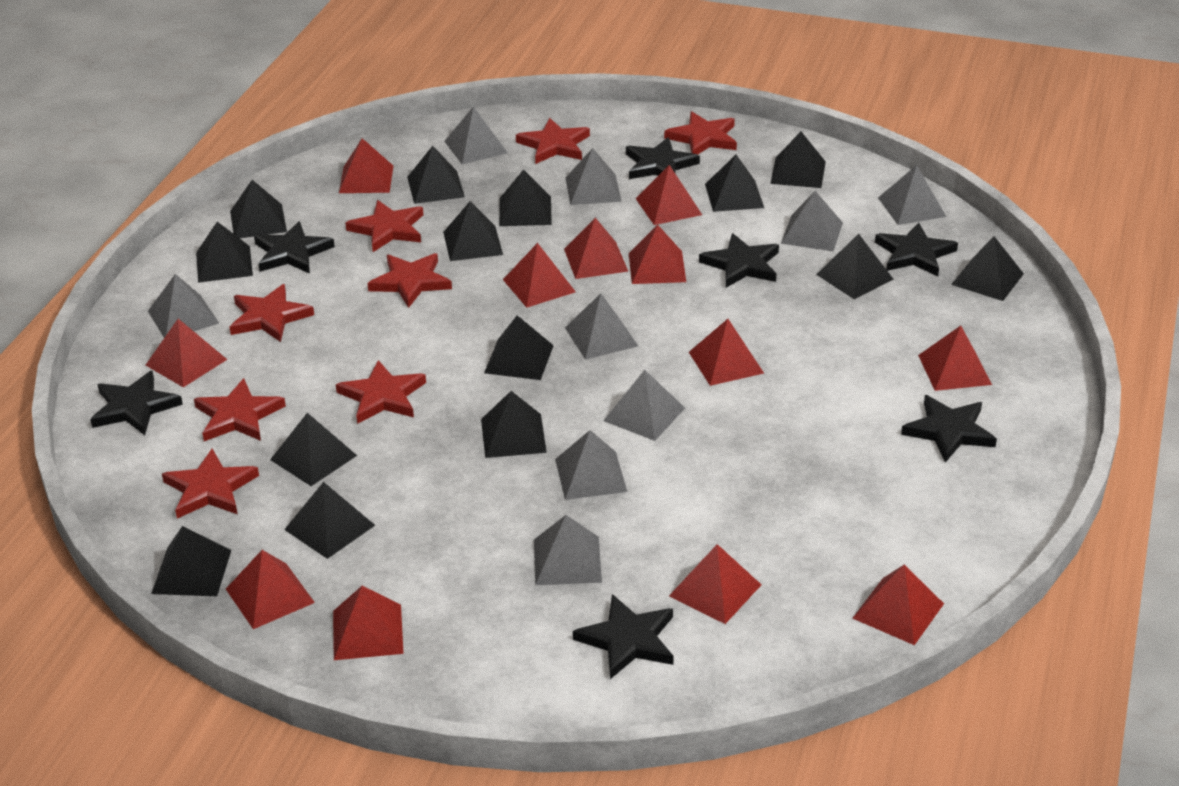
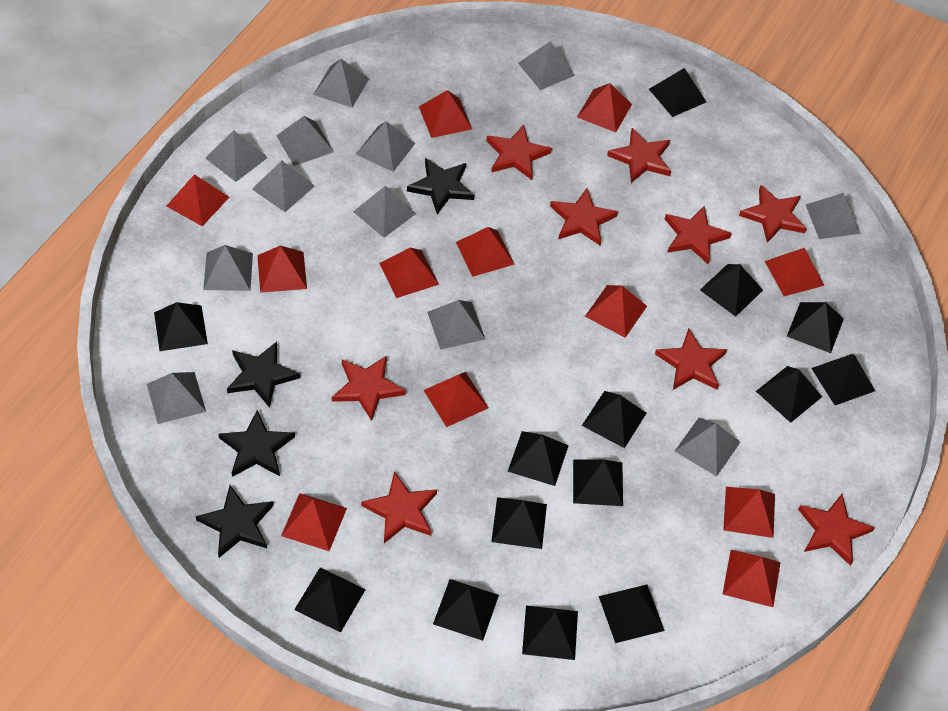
black star: [90,371,183,435] [254,221,335,274] [573,594,674,679] [626,137,700,179] [699,233,779,288] [875,223,958,276] [901,395,997,463] = 7 -> [196,485,274,558] [218,410,295,477] [227,342,300,408] [407,158,474,215] = 4
grey pyramid: [148,274,219,338] [444,106,508,165] [534,515,602,585] [555,430,627,500] [565,148,622,205] [565,293,638,360] [603,370,685,441] [781,191,843,251] [878,165,946,225] = 9 -> [147,372,206,424] [203,245,253,291] [205,130,268,182] [252,160,315,212] [276,116,334,166] [313,59,369,108] [353,186,416,238] [356,121,415,172] [427,300,485,350] [518,41,575,90] [675,418,740,477] [806,193,861,239] = 12
red star: [162,449,259,518] [194,378,286,441] [230,284,314,342] [336,360,426,424] [346,200,423,252] [368,253,452,308] [516,118,590,164] [664,111,737,155] = 8 -> [332,355,406,421] [361,472,437,543] [486,124,552,180] [550,188,618,245] [607,128,671,183] [655,328,727,390] [665,206,732,264] [739,185,807,243] [798,494,875,566] = 9

